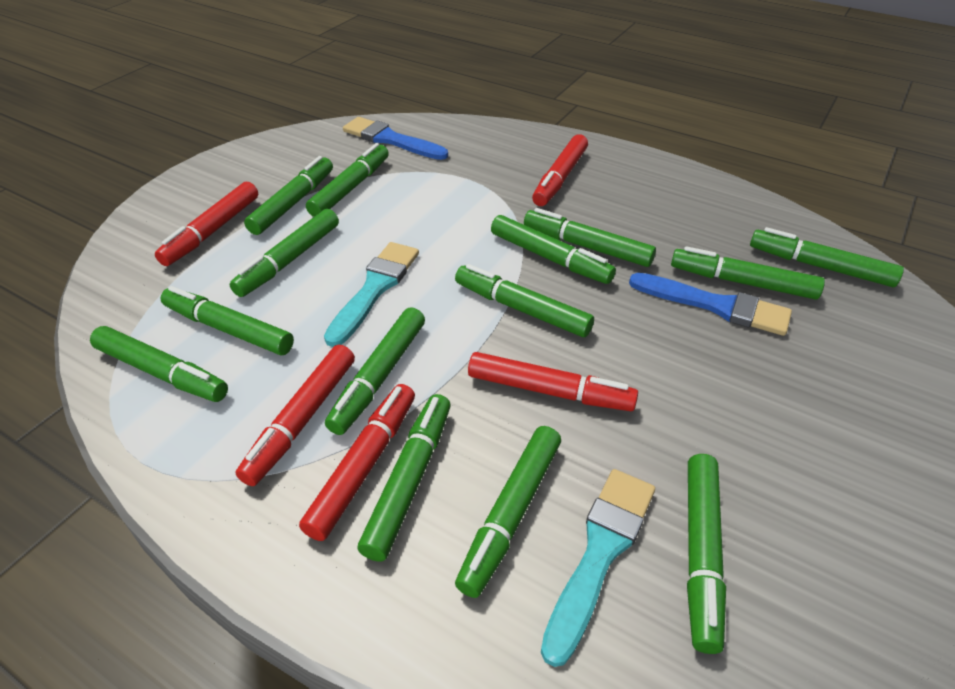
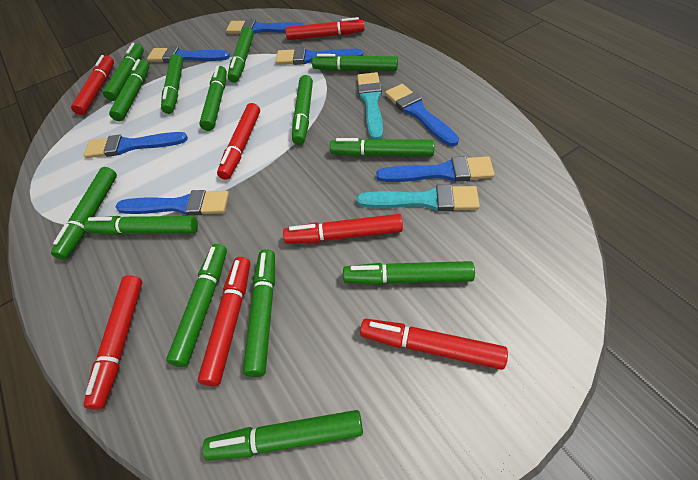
blue brush: [343,117,448,160] [629,273,792,336] = 2 -> [84,132,188,158] [116,190,229,216] [147,47,230,63] [226,19,305,34] [275,47,363,65] [376,156,495,182] [385,84,459,146] = 7
red marker: [155,182,258,266] [235,345,355,486] [299,384,415,541] [468,352,638,411] [532,134,588,206] = 5 -> [71,55,114,115] [83,275,142,410] [198,257,250,386] [217,103,260,180] [283,214,403,244] [285,17,364,40] [360,319,508,370] = 7

